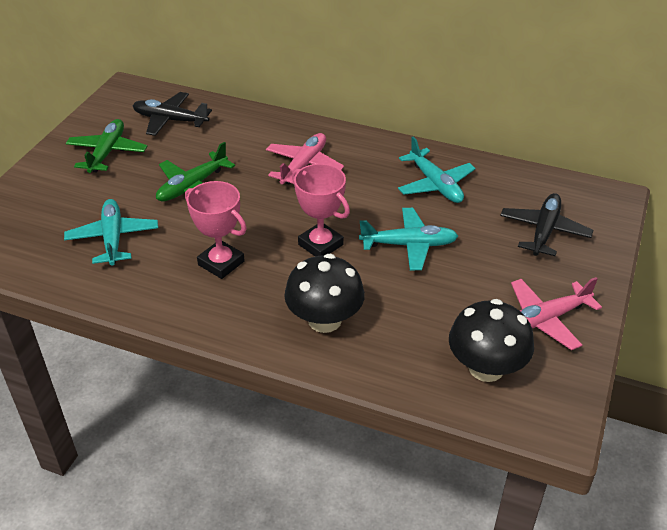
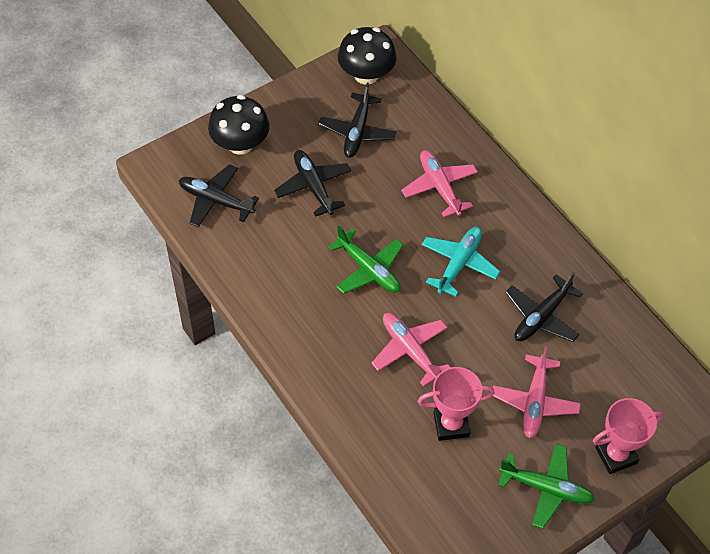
black plane: [133,92,212,136] [500,193,593,256] = 2 -> [179,164,259,228] [274,150,351,217] [318,83,397,158] [505,272,583,342] = 4
pink plane: [266,133,344,185] [511,277,602,350] = 2 -> [371,313,451,387] [401,150,478,217] [493,346,581,438] = 3
turquoise plane: [64,199,158,266] [359,208,458,270] [398,136,476,203] = 3 -> [422,227,500,297] = 1

